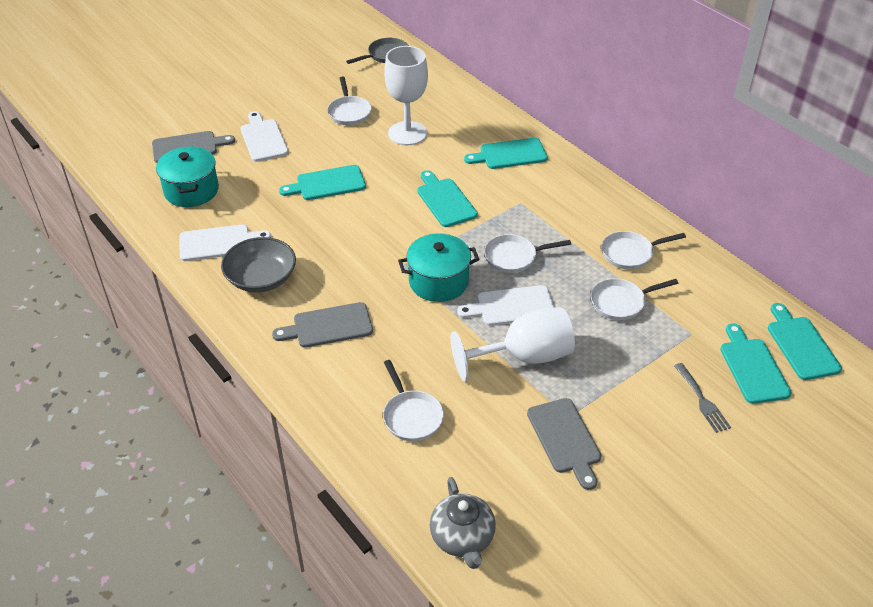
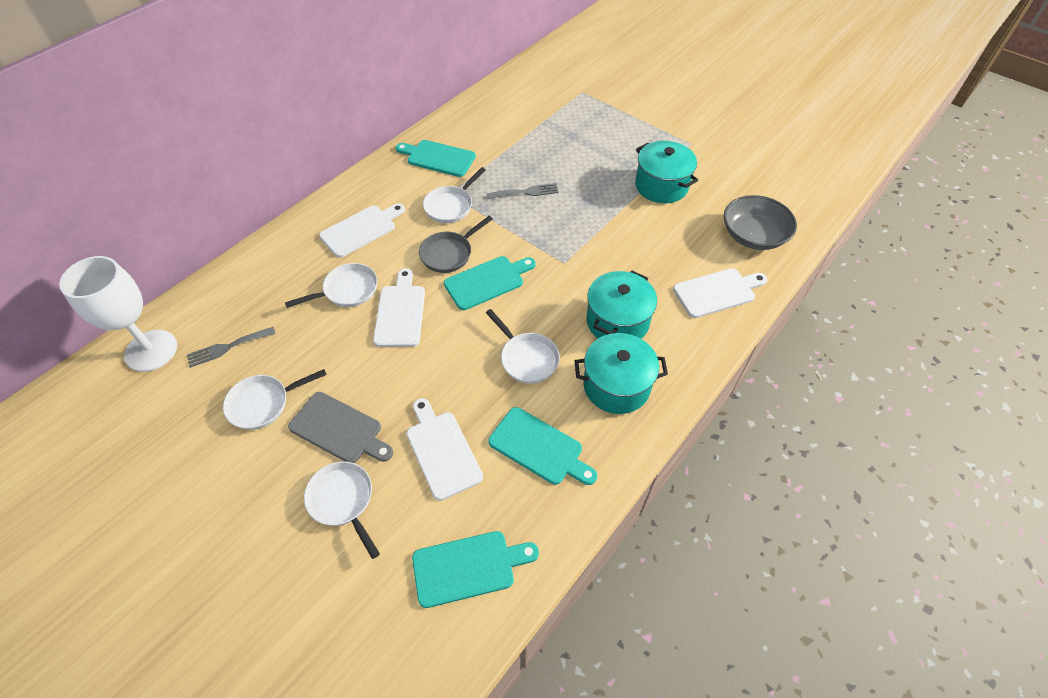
grey cutting board: [152,131,235,163] [272,302,373,348] [527,398,602,490] = 3 -> [288,392,393,463] = 1
grey fork: [674,363,731,433] = 1 -> [187,327,275,368] [487,183,559,199] = 2
grey teapot: [430,477,496,569] = 1 -> none = 0
turquoise cutting board: [279,165,366,200] [417,170,478,227] [464,138,548,169] [720,323,792,404] [768,303,842,380] = 5 -> [396,140,476,177] [412,531,539,608] [444,256,536,310] [488,407,597,485] = 4
turquoise pot: [156,146,219,207] [398,233,479,302] = 2 -> [574,333,668,414] [587,271,657,339] [635,141,698,203] = 3
white cutting board: [179,224,271,261] [240,111,288,162] [457,285,555,326] = 3 -> [319,203,405,258] [373,268,425,347] [406,398,483,501] [673,268,767,318] = 4
white goblet: [384,46,428,145] [451,307,575,381] = 2 -> [59,256,177,372] = 1

